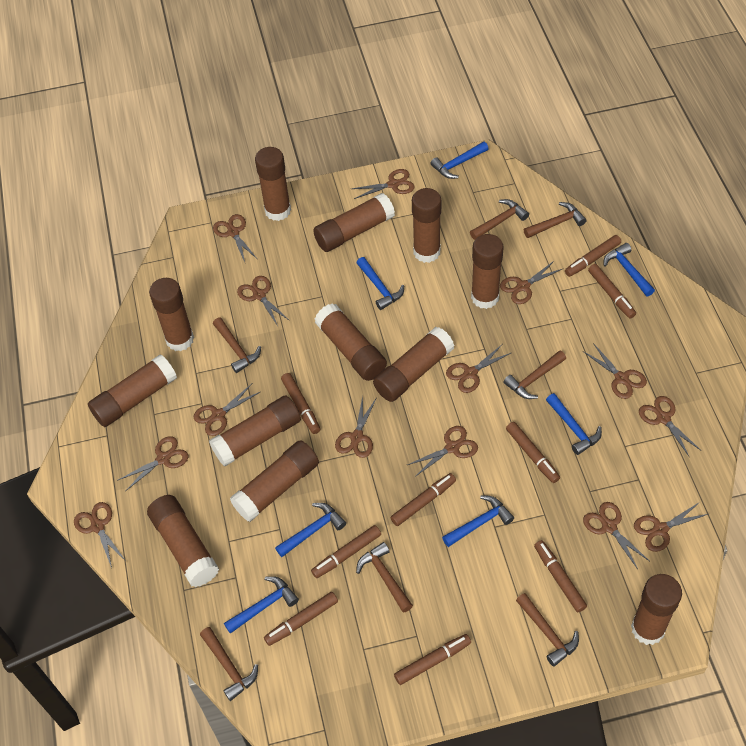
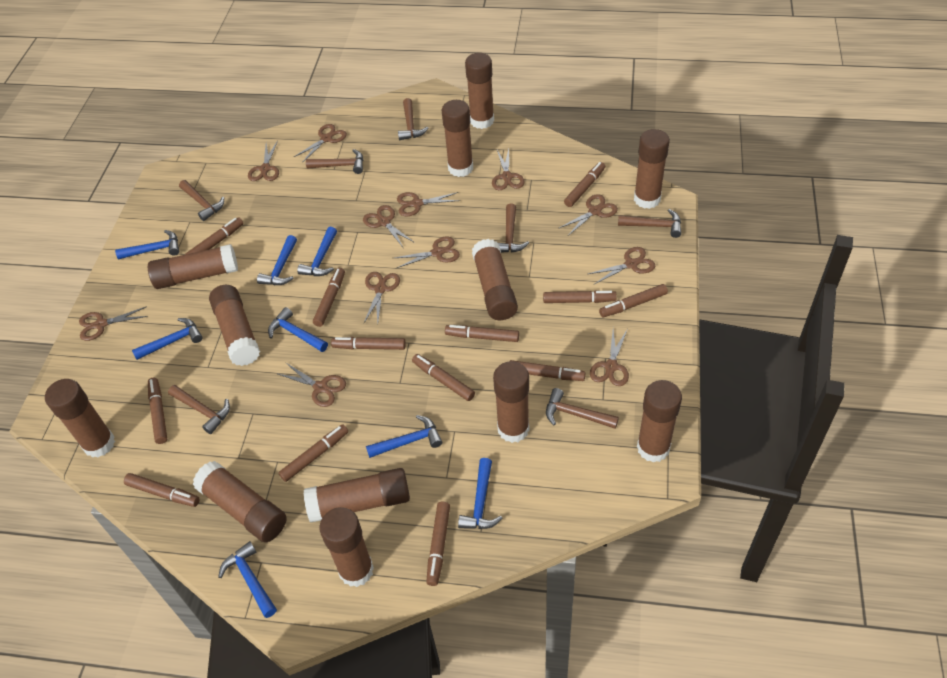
blue hammer: [224,576,299,634] [275,503,346,557] [356,257,404,310] [430,141,489,179] [442,495,514,547] [546,393,602,455] [604,243,655,296] = 7 -> [115,230,179,259] [132,318,203,360] [218,541,277,618] [257,235,297,285] [268,307,328,352] [297,227,337,276] [366,415,442,458] [458,458,502,529] = 8
brown marker: [264,592,338,646] [281,373,320,434] [311,525,381,578] [390,473,456,526] [394,634,471,685] [506,422,560,483] [534,540,587,612] [565,235,621,277] [588,264,636,318] = 9 -> [124,473,199,507] [148,378,167,444] [185,217,243,255] [278,424,348,482] [313,268,345,327] [331,337,406,350] [412,354,475,401] [426,502,450,586] [445,325,519,342] [510,360,586,381] [543,290,617,303] [564,162,605,207] [599,284,668,318] = 13
brown scissors: [74,502,126,568] [117,436,189,491] [194,384,260,436] [213,214,257,262] [237,276,290,326] [335,396,377,458] [352,169,415,199] [407,426,478,477] [446,345,511,393] [500,260,562,304] [583,343,647,399] [583,502,649,569] [634,501,708,552] [639,396,702,458] = 14 -> [79,306,148,341] [248,140,279,181] [278,362,346,407] [294,124,347,163] [363,205,415,247] [364,272,400,323] [394,237,460,268] [397,192,460,216] [492,149,525,190] [558,194,618,236] [588,247,655,284] [590,330,629,386] = 12

